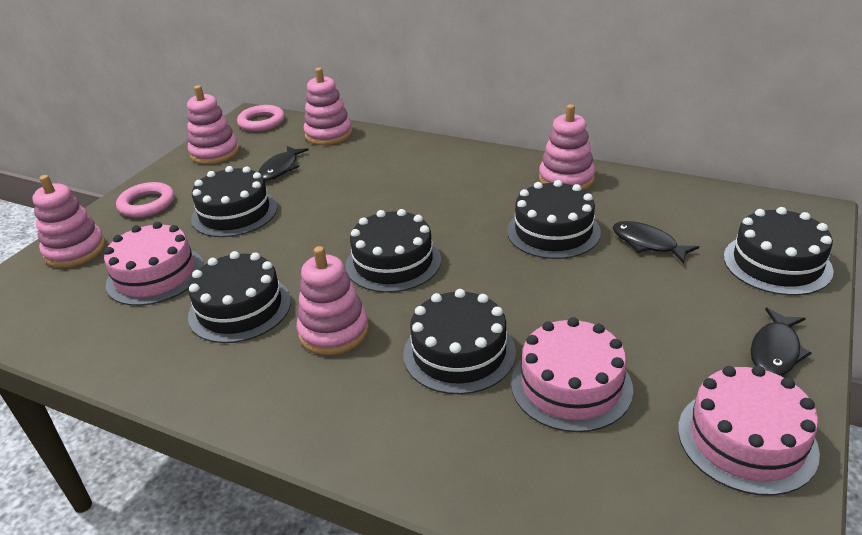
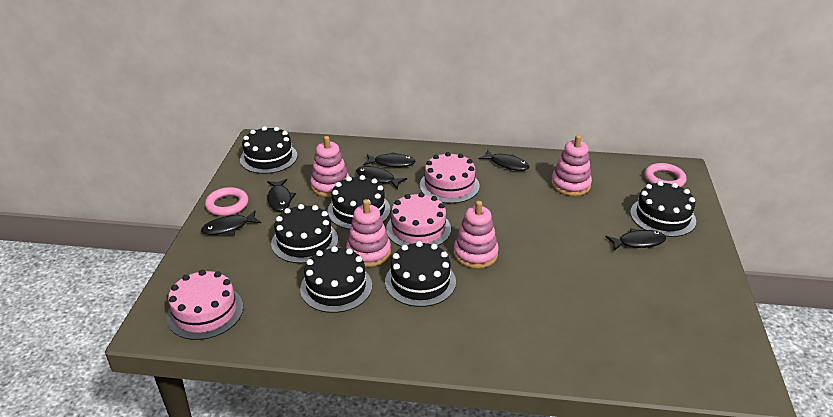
black fish: [258,146,309,180] [612,221,699,264] [751,308,811,376] = 3 -> [201,211,261,235] [267,179,296,211] [356,166,407,189] [364,152,416,167] [479,150,530,171] [605,228,666,251] = 6
pink stacking toy: [32,175,106,268] [187,85,239,164] [296,246,369,355] [304,68,352,145] [539,104,595,190] = 5 -> [310,136,349,197] [346,199,391,267] [453,201,499,269] [551,135,592,196] = 4

